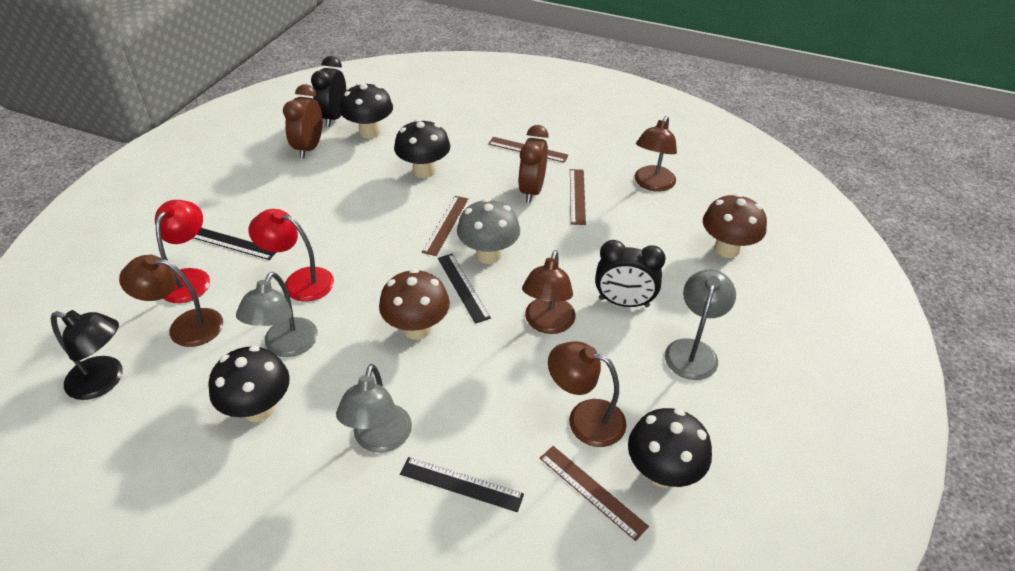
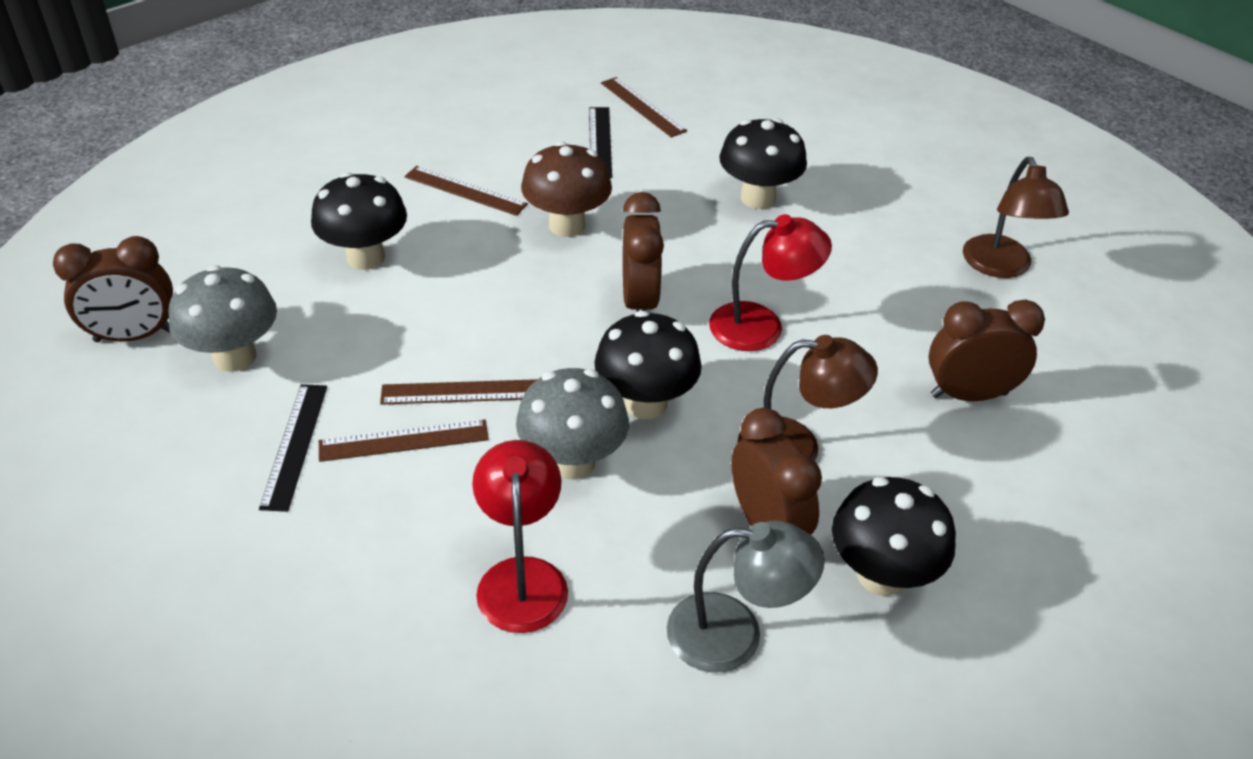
black clock: [311,56,346,127] [595,240,666,307] = 2 -> none = 0
black lamp: [51,310,123,400] = 1 -> none = 0
black ruler: [194,228,276,260] [400,457,524,512] [438,254,491,324] = 3 -> [259,384,327,512] [589,107,612,178] = 2
brown clock: [283,84,322,159] [518,125,549,203] = 2 -> [53,236,173,342] [623,192,664,312] [731,408,822,535] [929,299,1045,401] = 4
brown lamp: [119,255,223,347] [522,250,576,334] [548,341,627,447] [635,116,677,192] = 4 -> [737,335,878,461] [963,157,1069,278] = 2
brown mushroom: [379,269,450,340] [703,193,767,258] = 2 -> [521,141,612,237] = 1
grey lamp: [236,272,318,357] [336,364,412,453] [665,270,736,380] = 3 -> [667,521,825,673] = 1
grey mushroom: [457,198,520,264] = 1 -> [168,265,277,372] [516,368,629,480] = 2

